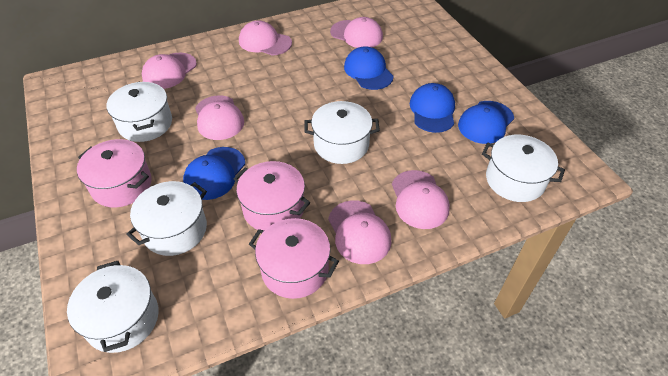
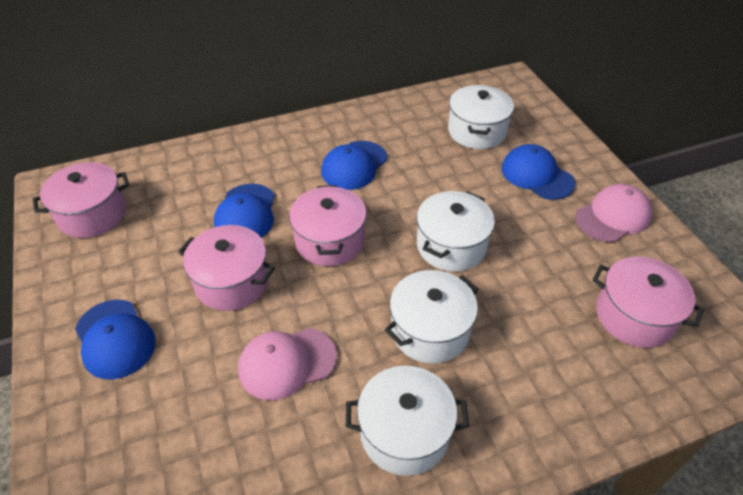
pink cap: [142,52,197,89] [195,95,244,140] [239,20,292,56] [328,200,391,264] [330,17,383,48] [392,170,450,229] = 6 -> [238,328,337,400] [575,184,652,242] = 2
pink pot: [77,139,152,208] [234,161,310,230] [249,218,339,299] = 3 -> [33,162,129,238] [178,225,275,311] [289,185,366,266] [592,257,704,348] = 4
white pot: [67,261,159,353] [106,82,172,142] [126,181,207,256] [304,101,380,164] [482,135,565,202] = 5 -> [346,366,469,476] [385,270,479,363] [417,191,495,272] [448,85,514,149] = 4

